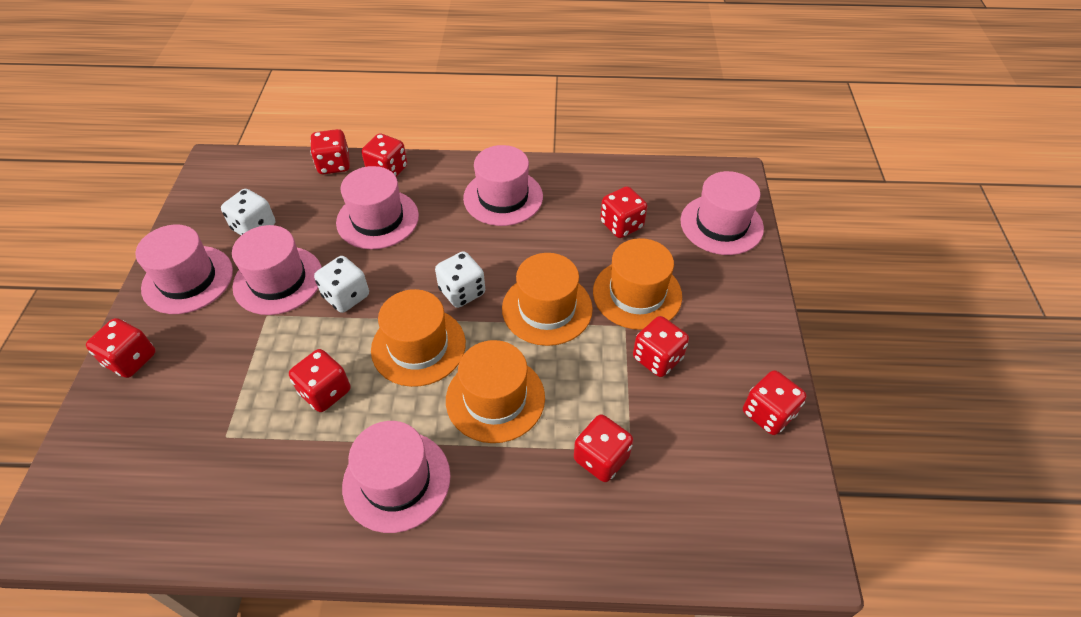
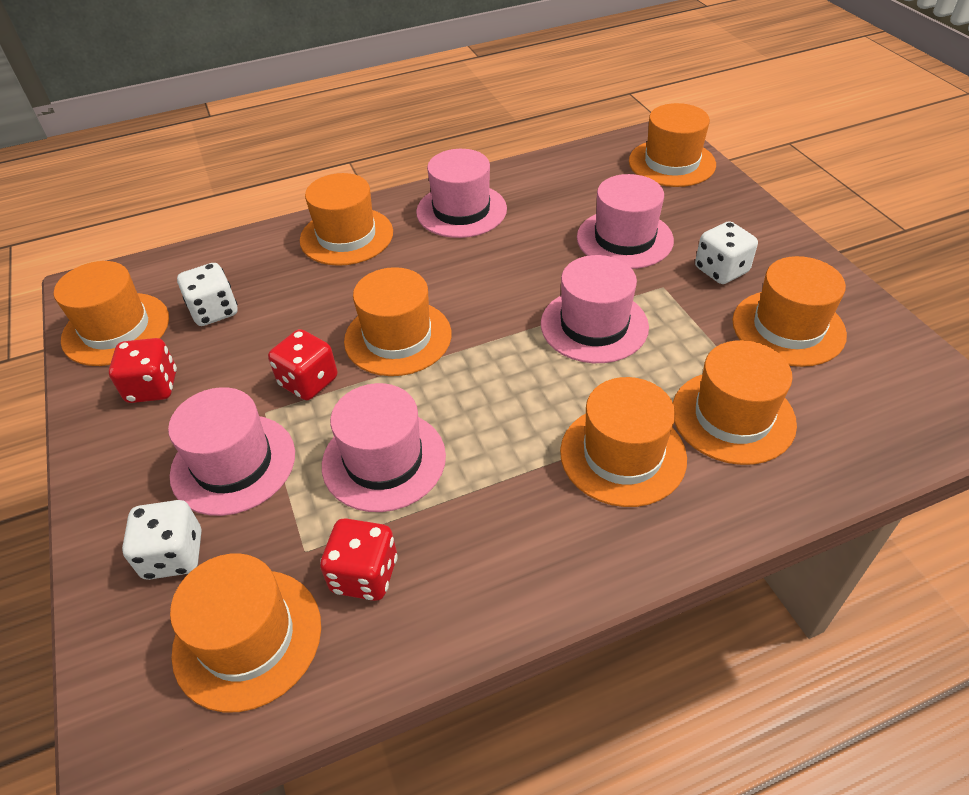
orange hat: [371,289,466,387] [446,340,545,443] [502,253,593,346] [593,238,682,330] = 4 -> [54,261,169,366] [170,553,321,712] [300,173,393,266] [344,267,452,376] [560,377,687,507] [629,103,716,187] [673,340,797,465] [732,256,847,367] = 8
pink hat: [135,225,233,314] [232,225,322,315] [336,166,419,249] [342,421,451,533] [463,145,543,226] [680,171,764,255] = 6 -> [168,387,295,516] [322,383,446,512] [416,149,507,238] [541,255,649,363] [577,174,674,269] = 5
red dice: [86,318,155,378] [289,349,350,412] [310,129,350,174] [361,133,407,177] [574,414,633,482] [600,186,647,238] [633,316,689,377] [743,370,806,435] = 8 -> [109,338,177,403] [268,329,337,400] [320,518,398,601] = 3

